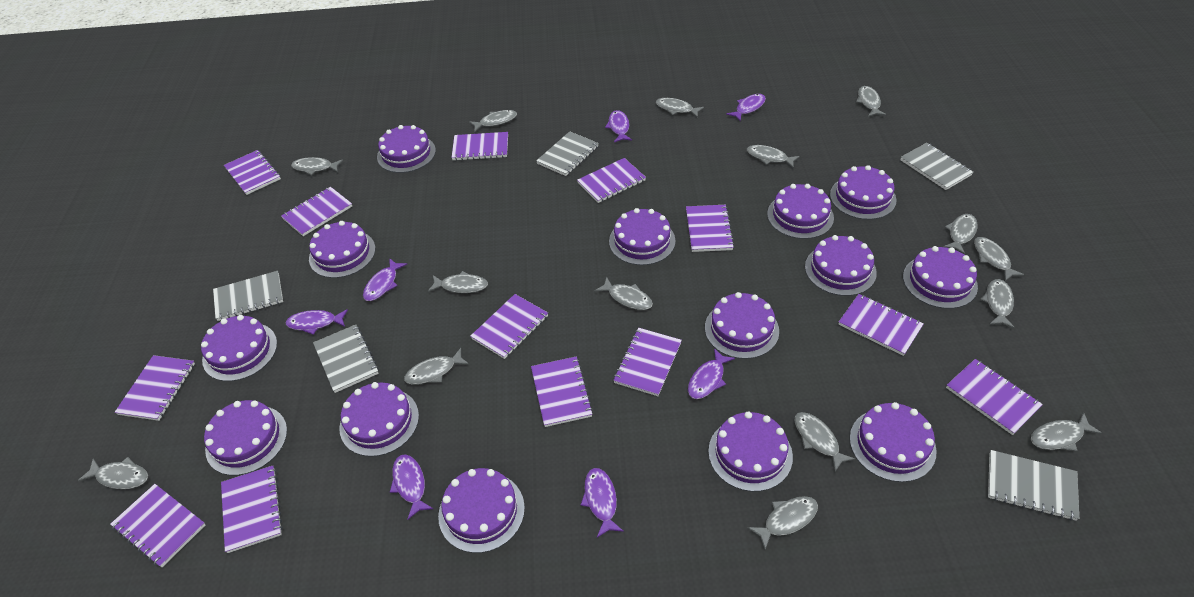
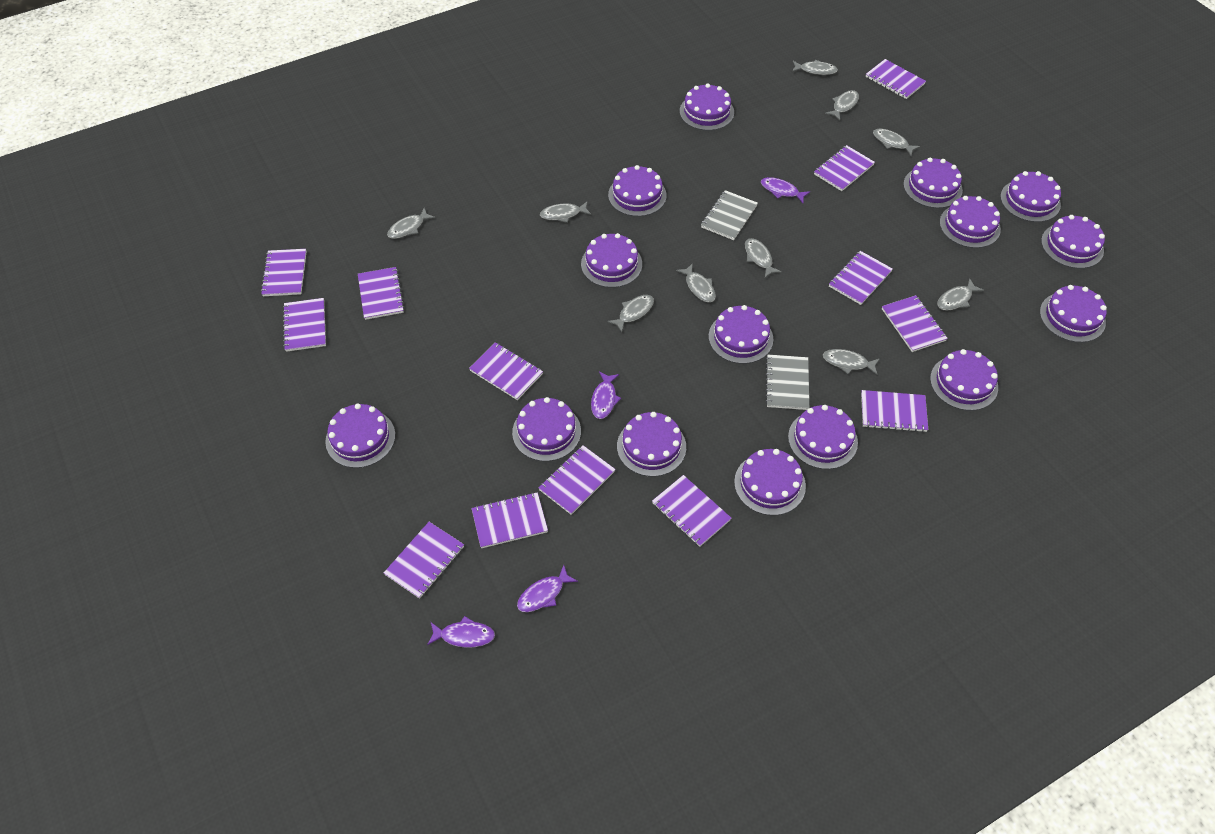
grey fish: [78,457,148,489] [291,157,343,175] [404,348,469,385] [428,271,488,293] [469,110,517,132] [595,277,653,310] [656,98,704,118] [747,145,800,168] [748,496,818,549] [794,412,855,471] [856,86,886,117] [943,214,977,255] [974,237,1024,281] [980,279,1015,328] [1031,413,1102,451] = 15 -> [387,208,435,239] [540,201,591,223] [607,295,654,332] [676,263,716,303] [745,238,782,278] [792,60,838,75] [823,349,880,375] [825,90,859,120] [873,128,920,156] [937,279,984,311] = 10
grey notebook: [213,271,283,321] [313,325,379,393] [536,131,599,176] [901,143,973,190] [988,450,1079,521] = 5 -> [701,190,758,240] [765,355,809,410] = 2
purple cake: [201,315,277,381] [204,400,287,475] [309,221,375,278] [340,382,419,457] [377,125,436,173] [438,468,525,553] [609,208,676,265] [705,292,779,359] [708,411,793,492] [767,184,834,239] [805,235,877,296] [830,165,896,220] [850,402,937,482] [903,246,978,309] = 14 -> [325,403,395,468] [512,397,581,461] [581,233,642,288] [608,165,667,216] [617,412,686,477] [680,83,734,130] [709,305,774,364] [734,449,806,515] [788,405,858,469] [903,158,963,208] [930,349,998,411] [940,196,1001,248] [1000,171,1061,222] [1040,285,1107,342] [1041,215,1105,268] = 15
purple fish: [285,309,348,335] [363,258,407,301] [390,454,433,519] [581,468,624,537] [605,110,632,142] [688,348,735,399] [726,94,766,122] = 7 -> [427,616,495,648] [517,565,578,612] [591,372,621,419] [761,177,810,203] = 4

